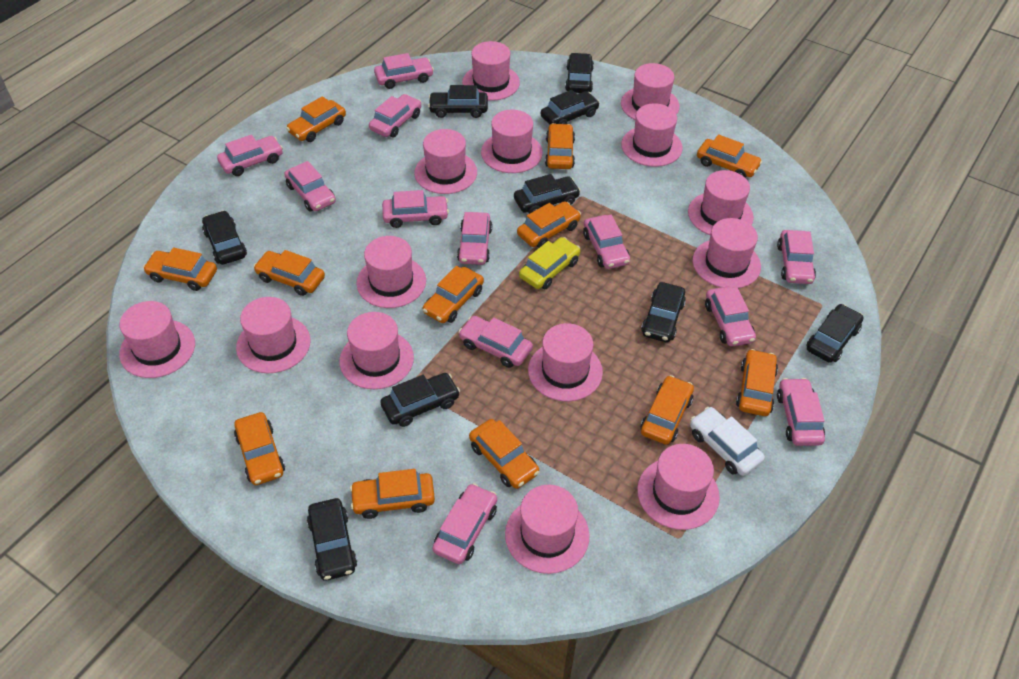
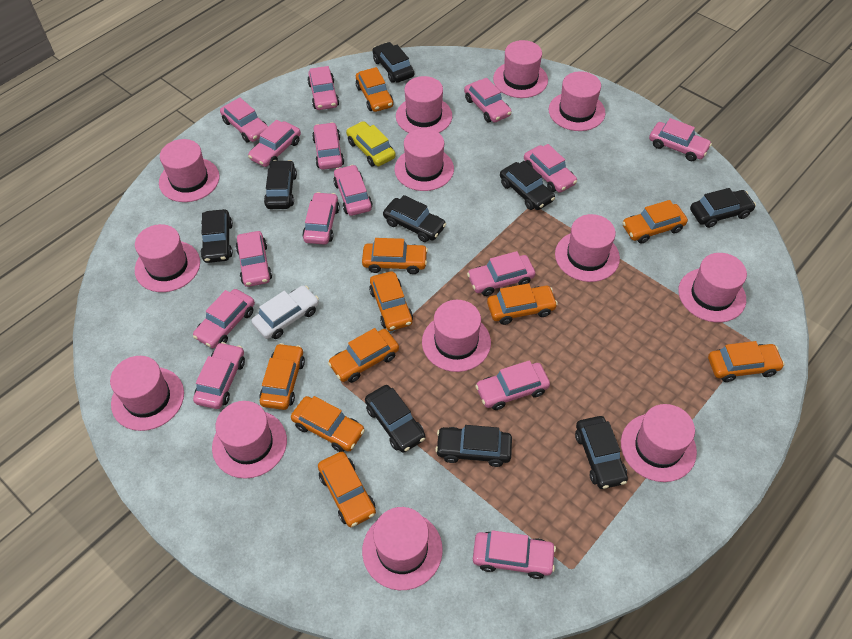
orange car: [143,247,217,291] [234,412,285,485] [253,250,325,296] [286,96,346,142] [350,469,435,519] [423,266,484,323] [469,419,539,489] [517,201,581,248] [545,123,575,169] [640,375,694,445] [697,134,762,178] [736,349,778,416] = 12 -> [259,343,305,410] [291,396,365,452] [318,452,376,527] [328,328,399,383] [356,67,394,112] [362,238,428,274] [369,271,413,331] [487,283,558,325] [622,200,688,244] [708,341,785,382] = 10
pink car: [217,134,283,176] [284,161,336,211] [369,94,421,137] [374,53,434,89] [382,190,449,228] [433,483,497,564] [457,212,492,265] [458,316,533,368] [583,215,630,269] [705,286,756,346] [777,230,816,284] [777,378,825,446] = 12 -> [193,289,255,348] [193,342,245,409] [220,97,268,143] [236,231,272,287] [248,120,301,167] [302,192,340,245] [307,66,339,110] [312,122,344,170] [333,165,373,216] [464,78,512,123] [467,251,536,296] [473,530,556,579] [475,360,550,410] [524,144,577,193] [649,118,712,161] = 15
pink hat: [119,301,195,378] [236,297,311,373] [339,312,414,389] [356,236,426,308] [414,129,477,194] [462,41,520,101] [481,110,543,173] [505,485,590,574] [528,323,603,401] [621,63,680,120] [621,103,683,167] [637,444,720,530] [688,170,754,235] [693,218,761,288] = 14 -> [110,356,184,431] [135,224,200,292] [159,139,220,202] [212,401,287,479] [362,507,443,590] [395,128,454,191] [396,76,452,133] [422,300,491,372] [493,40,548,98] [549,71,606,131] [555,214,620,282] [621,404,697,482] [678,253,747,322] = 13

